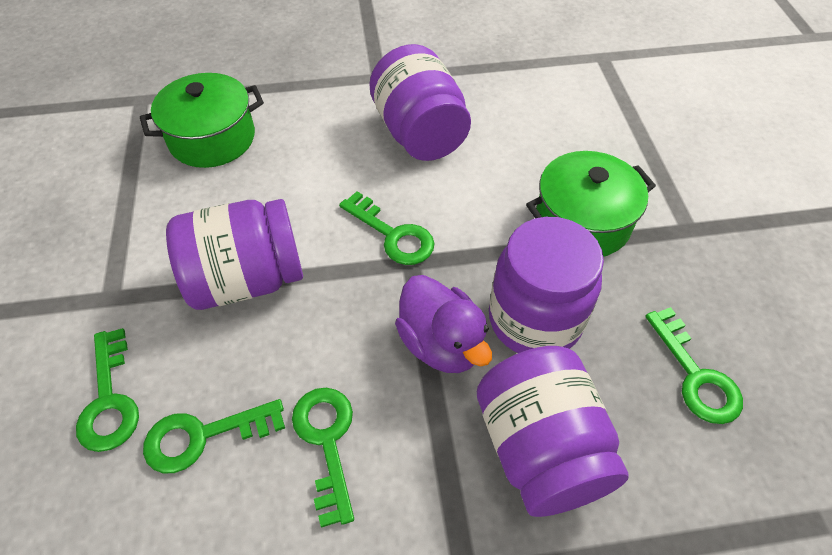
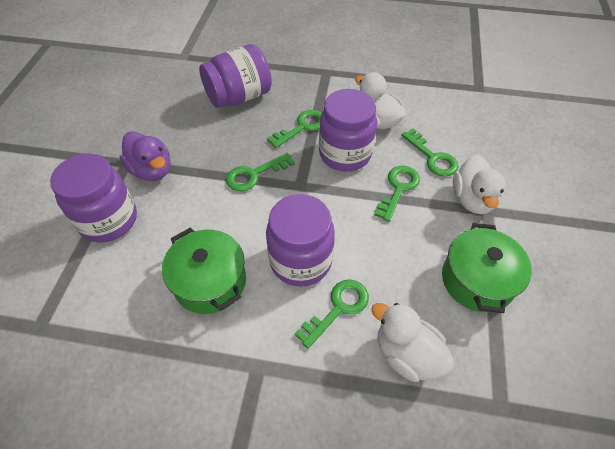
white duck: none = 0 -> [355,72,406,129] [371,303,454,382] [453,155,505,214] = 3

